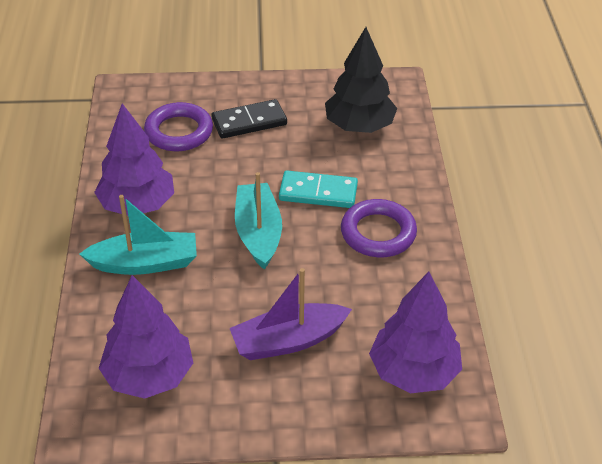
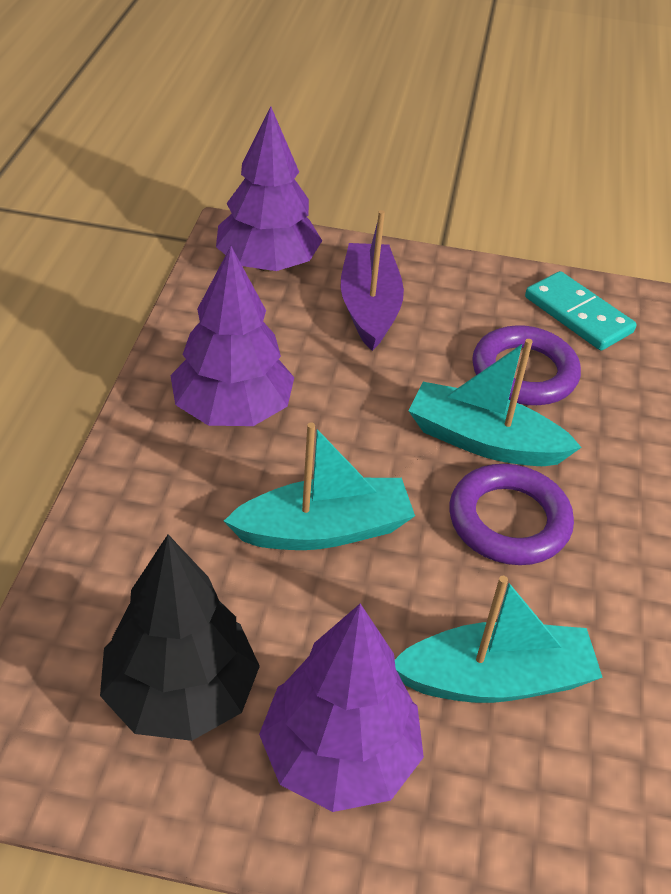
black domino: [211,99,287,139] = 1 -> none = 0
turquoise boat: [79,195,197,275] [235,172,282,270] = 2 -> [224,423,415,550] [395,576,603,703] [408,339,582,466] = 3

